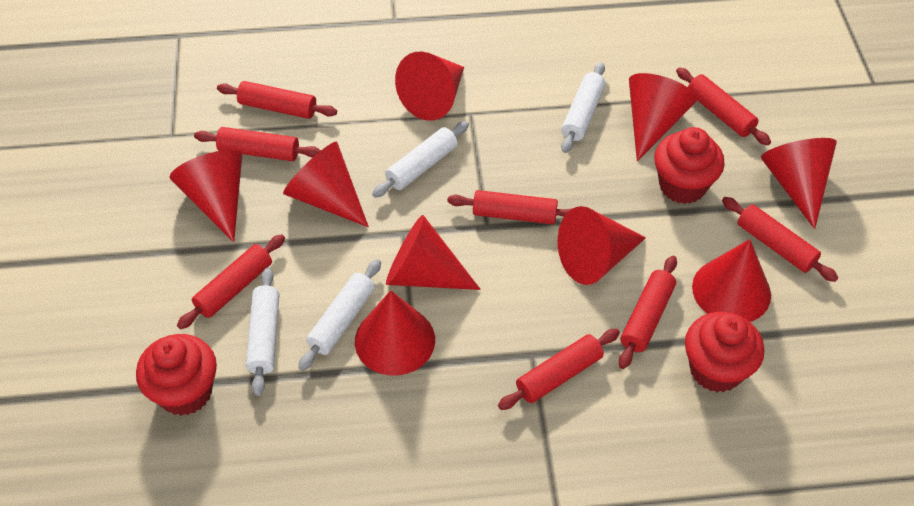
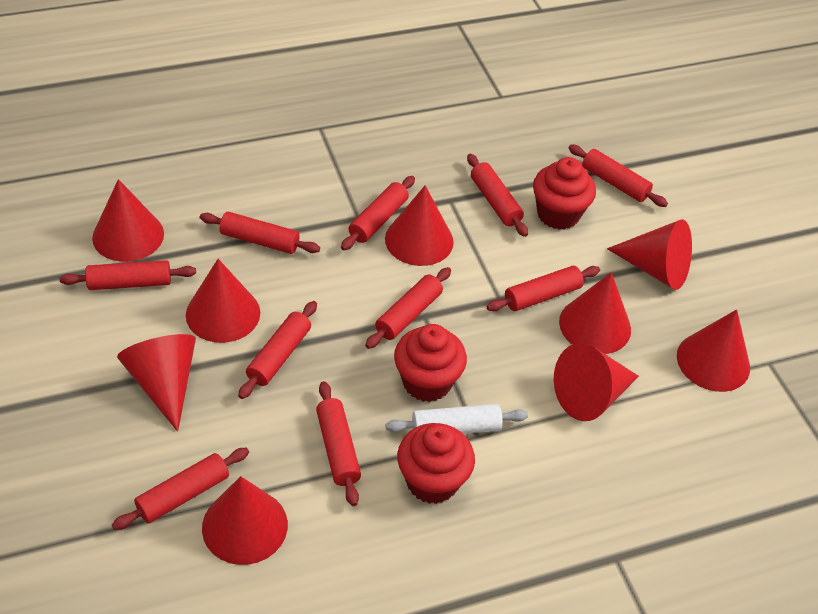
red rolling pin: [177,234,285,329] [194,127,321,161] [217,81,337,119] [447,190,573,224] [498,329,620,410] [619,256,677,369] [676,67,771,145] [722,197,838,282] = 8 -> [59,260,196,290] [112,448,249,530] [200,212,320,254] [238,301,317,399] [316,381,361,506] [341,176,415,250] [365,267,451,349] [467,154,528,237] [487,266,600,311] [569,145,668,207] = 10
white rolling pin: [246,267,279,396] [298,259,381,371] [372,121,469,198] [561,62,606,153] = 4 -> [386,404,528,434] = 1

